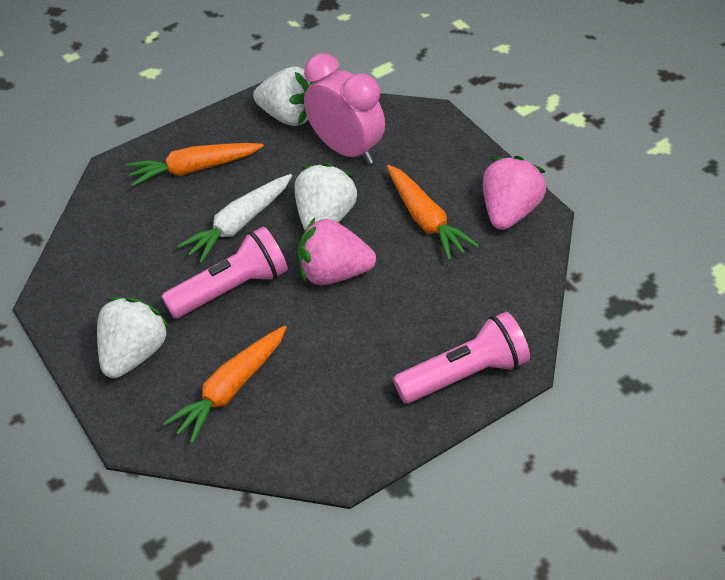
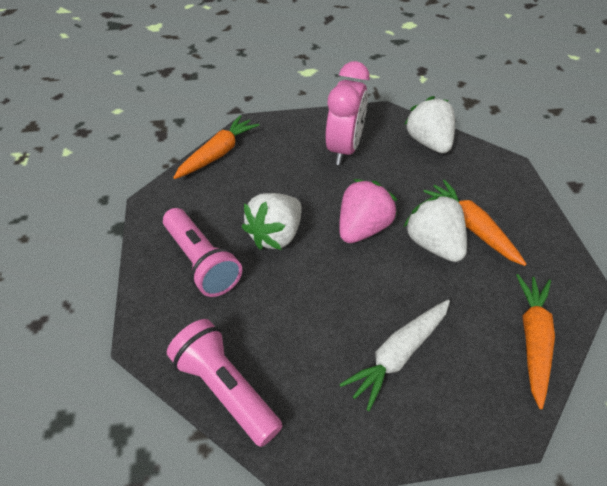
pink strawberry: [298,217,376,285] [483,156,546,230] = 2 -> [339,179,397,243] = 1

